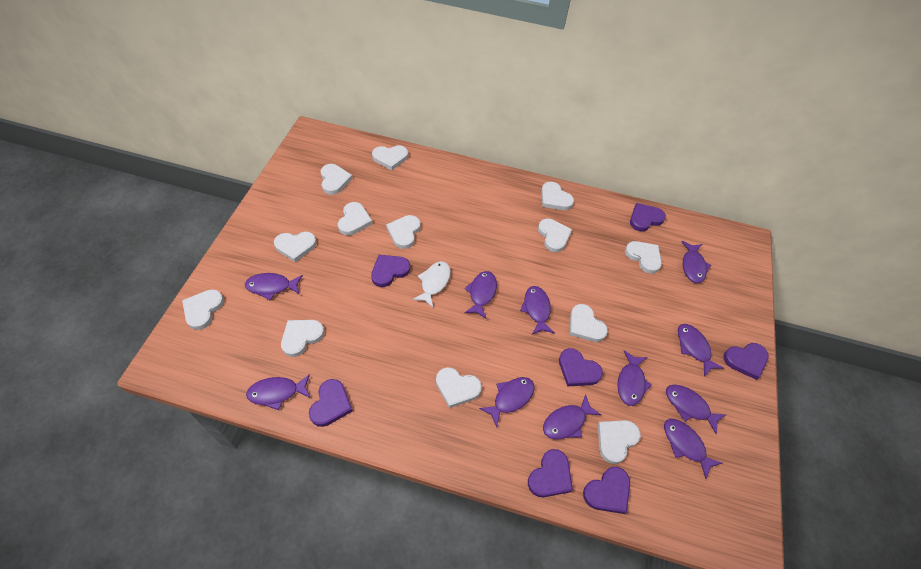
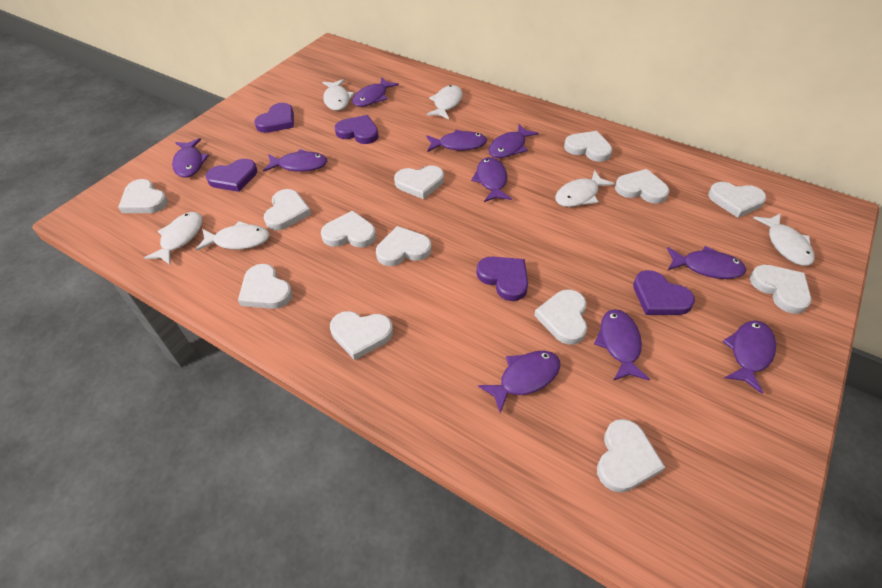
purple fish: [245,273,303,300] [246,374,310,410] [464,271,497,319] [479,377,535,428] [520,286,555,334] [543,394,601,439] [617,350,652,406] [664,419,722,479] [666,385,726,434] [678,324,724,376] [682,241,711,283] = 11 -> [172,138,209,178] [263,149,327,172] [352,77,399,107] [426,129,487,152] [471,157,512,202] [478,351,560,413] [488,124,539,158] [594,309,650,381] [667,246,746,279] [722,320,776,394] = 10
purple heart: [309,379,353,427] [371,255,410,287] [528,449,573,497] [559,348,603,386] [583,467,630,514] [630,203,666,232] [723,343,769,380] = 7 -> [206,159,257,192] [254,103,294,133] [335,115,379,144] [477,256,528,301] [633,270,695,315] = 5
white fish: [412,261,451,307] = 1 -> [144,212,202,265] [196,221,270,251] [322,79,354,111] [427,85,463,119] [555,170,615,207] [754,213,815,266] = 6

